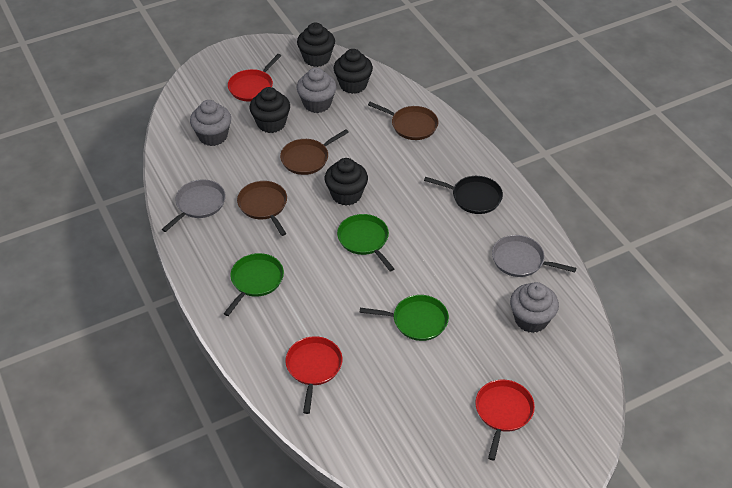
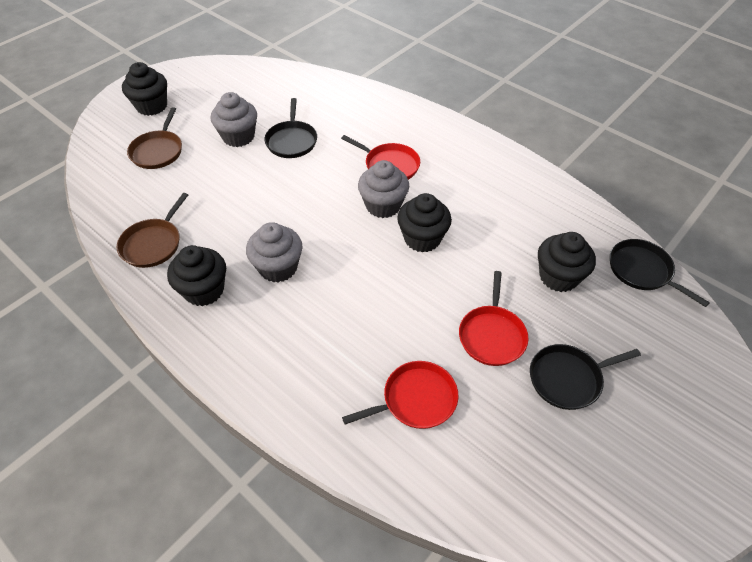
black pan: [424,176,503,214] = 1 -> [264,98,317,158] [530,344,641,410] [610,239,710,307] = 3
brown pan: [237,181,287,236] [280,129,349,175] [368,102,438,140] = 3 -> [117,193,188,268] [127,107,182,169] = 2
green pan: [224,253,284,316] [337,214,394,271] [359,295,449,341] = 3 -> none = 0
grey pan: [162,179,226,232] [492,235,576,277] = 2 -> none = 0

